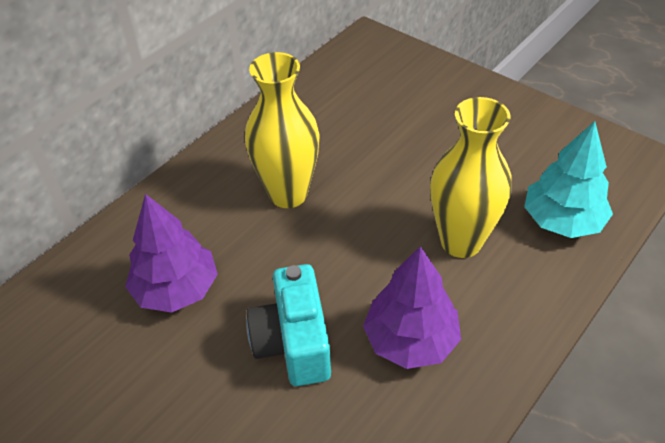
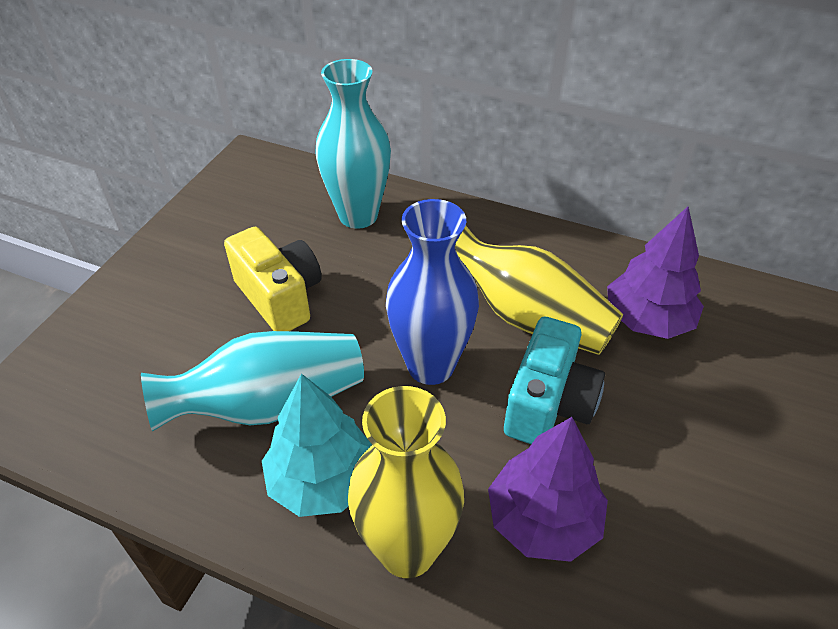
blue vase: none = 0 -> [386,199,479,385] = 1
turquoise vase: none = 0 -> [141,331,364,432] [315,59,391,229] = 2
yellow camera: none = 0 -> [224,227,322,331] = 1

